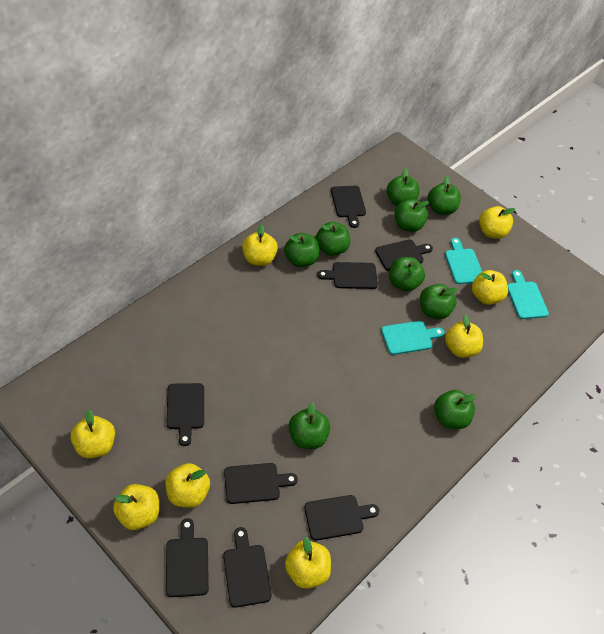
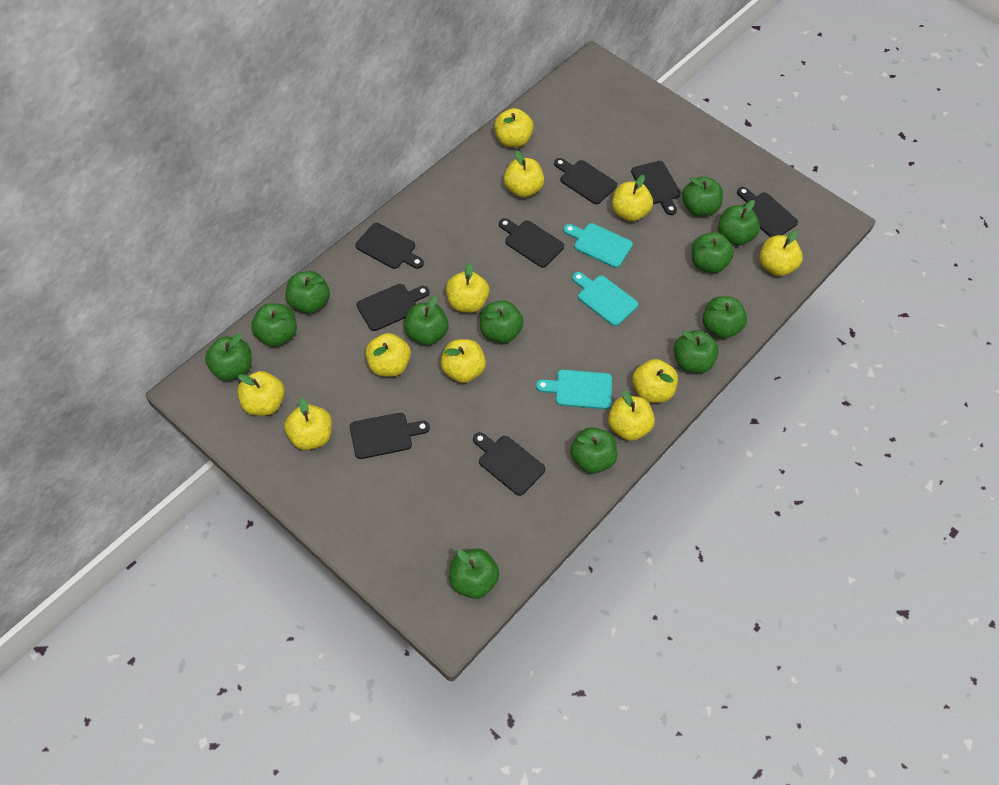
green apple: [284,233,319,267] [289,402,330,449] [316,222,350,256] [387,168,420,206] [389,257,425,291] [395,199,429,232] [420,284,458,319] [428,176,461,215] [434,390,476,429] = 9 -> [205,334,252,381] [251,303,297,347] [286,271,330,314] [404,296,449,345] [449,548,499,599] [480,300,524,343] [570,427,617,474] [674,330,719,373] [682,176,723,216] [692,232,734,273] [703,296,747,339] [718,200,760,246] = 12
yellow apple: [71,409,115,458] [113,484,159,530] [165,463,210,508] [242,224,278,266] [285,536,331,589] [445,314,483,358] [472,270,508,305] [479,206,515,239] = 8 -> [237,371,285,416] [284,397,332,450] [365,333,411,377] [441,339,486,383] [446,263,489,313] [494,108,534,147] [504,150,544,198] [608,390,655,441] [612,175,653,221] [632,359,678,403] [760,230,803,276] = 11

